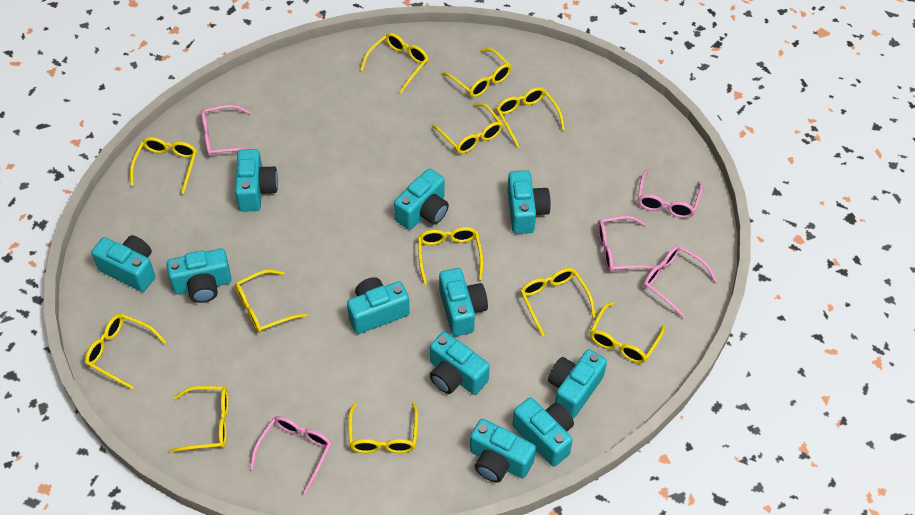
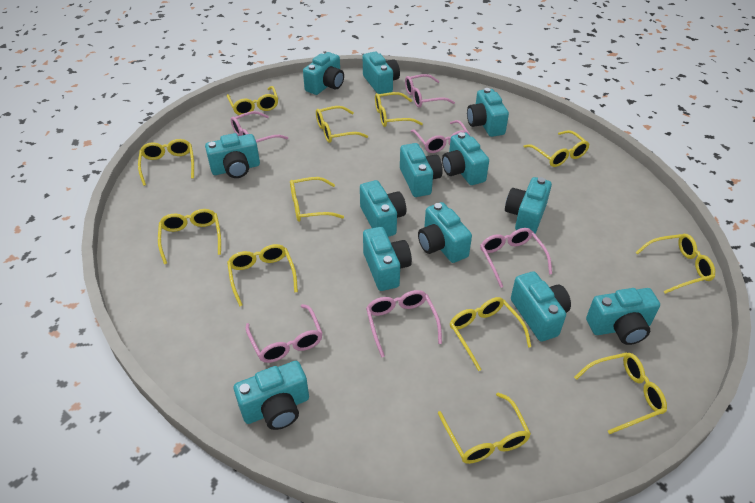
pink glasses: [201,105,250,157] [250,416,332,494] [597,216,655,272] [637,169,703,218] [643,245,717,318] = 5 -> [231,111,288,143] [245,304,323,363] [366,290,442,358] [405,74,455,108] [410,120,470,153] [480,228,552,288] = 6
turquoise camera: [91,235,155,292] [167,248,232,303] [235,149,278,212] [347,277,410,334] [394,168,449,230] [430,332,490,395] [439,268,488,336] [470,419,536,483] [507,170,551,234] [512,397,574,467] [548,349,607,418] = 11 -> [205,133,260,178] [234,361,309,430] [303,52,344,95] [360,180,406,237] [363,52,400,94] [363,227,412,291] [400,143,443,197] [418,202,472,263] [442,132,489,185] [467,88,509,137] [505,177,552,233] [511,271,571,341] [586,288,660,345] = 13

